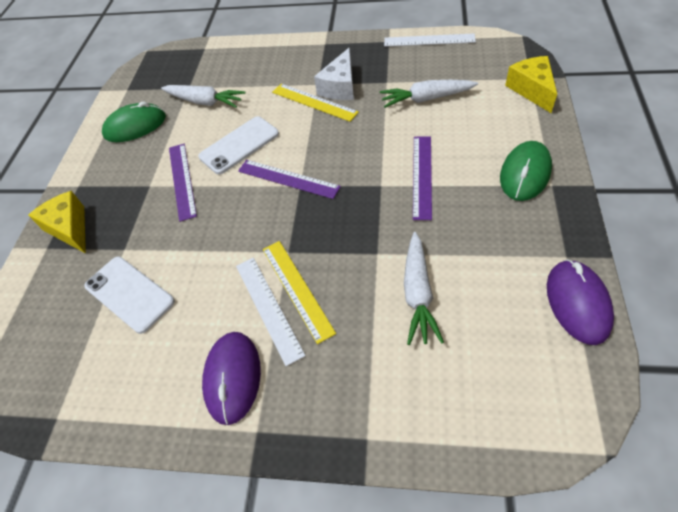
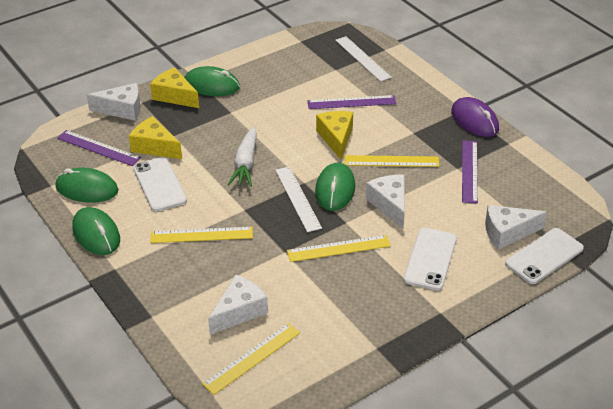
green mouse: [102,102,166,142] [500,141,552,201] = 2 -> [55,168,119,203] [72,207,120,255] [184,66,240,96] [315,163,355,211] = 4
purple mouse: [202,332,261,425] [547,259,614,345] = 2 -> [451,97,499,137] = 1
white carrot: [161,85,245,108] [380,80,478,108] [404,232,444,345] = 3 -> [228,127,257,187] = 1
white cheese: [314,48,354,100] = 1 -> [87,83,141,121] [208,275,268,335] [366,175,405,229] [485,205,547,250] = 4
white phone: [84,257,175,334] [198,116,279,175] = 2 -> [133,157,187,212] [404,228,457,290] [505,228,584,284] = 3
yellow cheese: [28,191,86,253] [505,56,557,113] = 2 -> [129,116,182,159] [150,67,199,108] [316,111,353,160] = 3
yellow ruler: [263,241,336,344] [272,84,359,122] = 2 -> [150,227,253,243] [202,323,300,395] [287,235,391,262] [345,155,439,167] = 4

